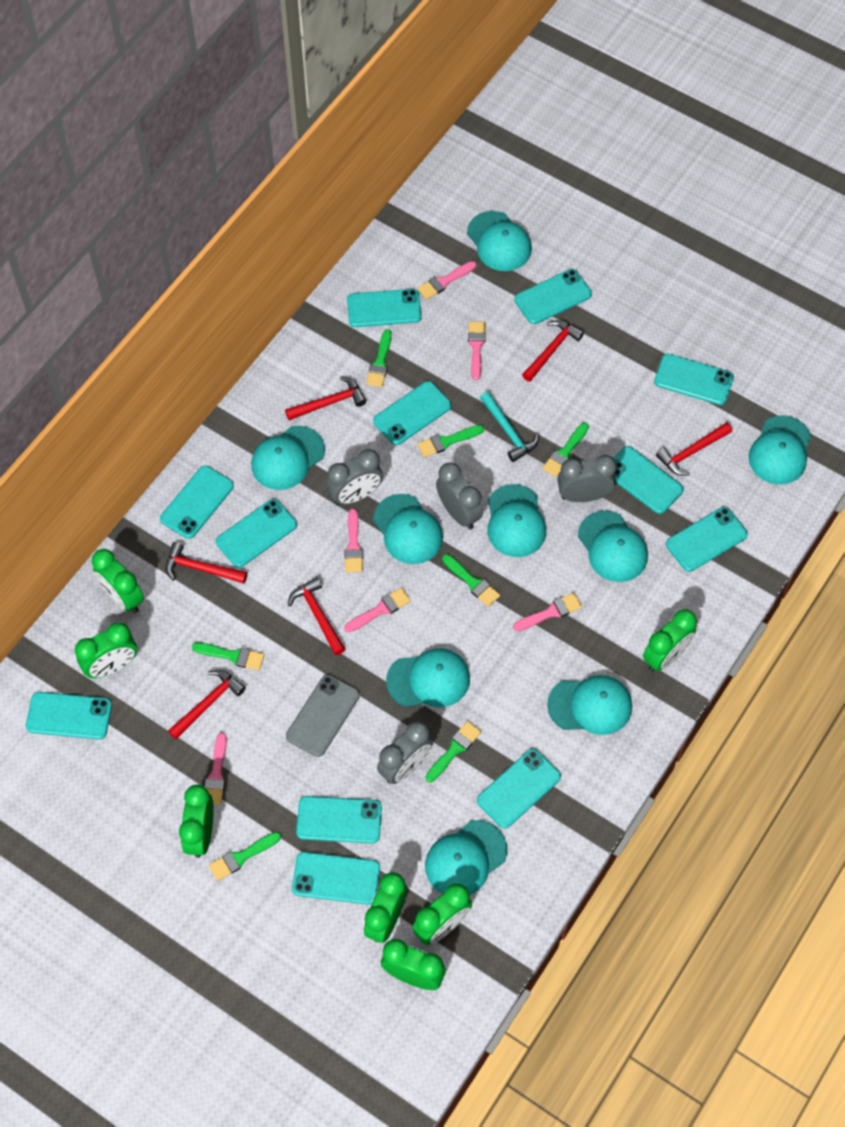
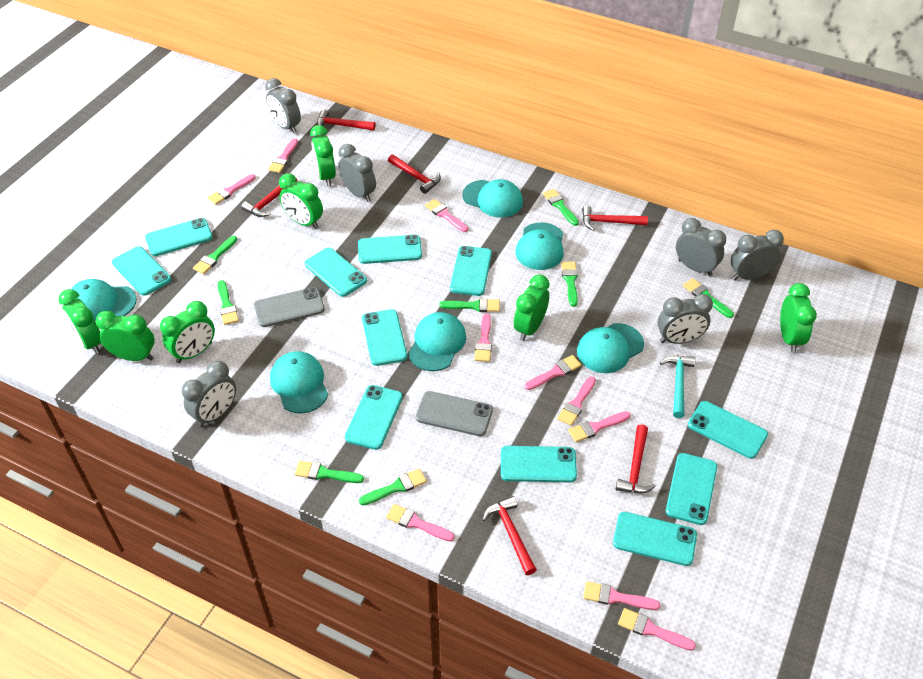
green brush: [192,642,264,670] [209,832,281,881] [366,329,392,387] [417,425,484,457] [425,721,481,782] [442,554,500,607] [542,423,589,477] = 7 -> [193,236,237,274] [218,280,239,325] [295,461,364,483] [359,468,427,505] [439,298,500,312] [543,189,579,226] [561,261,578,306] [683,278,734,318] = 8
grey clock: [326,449,383,505] [377,721,433,784] [436,462,483,529] [557,455,617,502] = 4 -> [182,361,236,427] [265,78,301,134] [338,144,376,202] [658,294,713,344] [676,218,726,276] [731,230,784,280] = 6
grey phone: [286,675,360,757] = 1 -> [254,287,325,327] [416,391,493,436] = 2
pink brush: [204,733,227,805] [344,508,363,572] [344,588,411,632] [418,261,476,299] [468,322,486,380] [513,593,582,631] = 6 -> [208,174,256,205] [268,139,298,173] [386,504,454,542] [425,199,468,232] [474,314,492,362] [525,355,582,390] [557,376,596,426] [568,411,631,442] [583,581,660,610] [618,608,696,651] = 10
turquoise cap: [251,426,325,490] [373,494,443,564] [386,649,470,707] [425,820,507,895] [467,211,532,271] [487,484,546,557] [547,675,632,735] [578,511,648,582] [748,415,812,484] = 9 -> [71,279,137,321] [270,351,328,413] [408,312,466,371] [462,179,523,218] [515,222,563,270] [577,323,644,373] = 6
turquoise phone: [26,692,112,739] [160,466,234,539] [216,499,297,568] [292,852,380,905] [296,796,382,844] [347,289,422,327] [373,381,451,445] [477,749,561,829] [514,269,592,324] [613,446,684,514] [654,354,734,405] [666,507,748,572] = 12 -> [112,246,171,296] [145,218,213,256] [305,248,367,297] [345,385,403,450] [358,235,422,264] [362,309,407,366] [450,246,492,296] [501,446,577,482] [613,512,697,566] [666,453,717,525] [688,401,768,459] = 11

